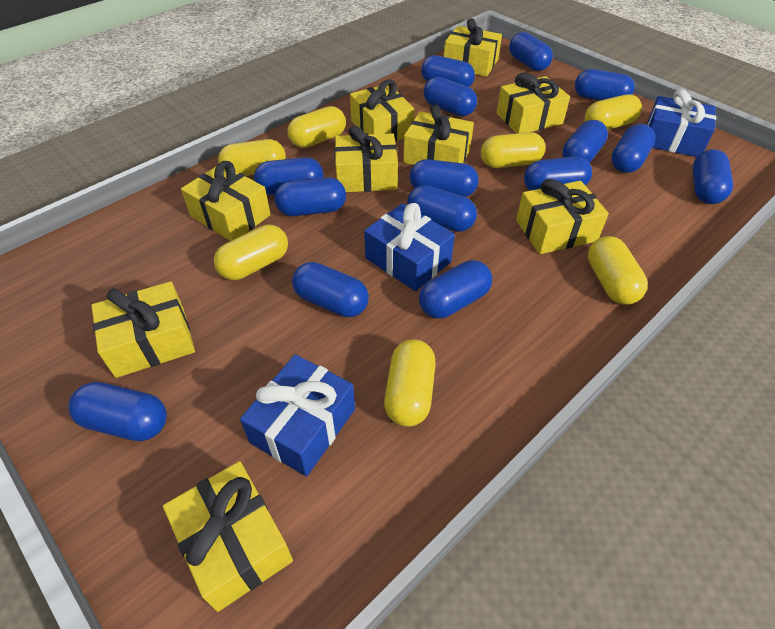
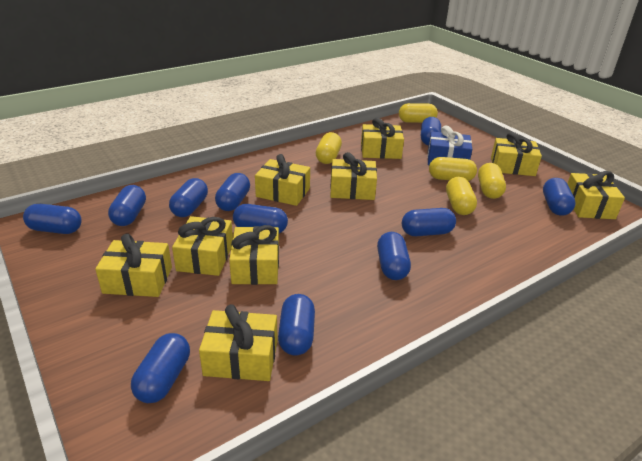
blue capsule: [68,382,167,441] [254,157,323,195] [275,177,346,216] [292,262,369,317] [407,185,477,232] [410,159,479,197] [419,260,492,318] [421,55,475,87] [424,77,477,116] [509,32,553,71] [524,156,592,191] [562,120,608,163] [575,69,635,100] [611,124,655,173] [692,149,733,204] = 15 -> [23,204,82,234] [108,185,146,226] [131,333,190,403] [169,178,208,217] [215,173,250,211] [233,204,288,233] [278,294,315,355] [377,232,411,280] [402,208,456,236] [421,117,441,145] [543,178,576,216] = 11
blue gift: [240,354,355,477] [364,203,455,291] [647,89,716,157] = 3 -> [427,125,472,165] = 1
yellow capsule: [214,224,288,280] [218,139,286,176] [288,106,346,148] [384,339,436,427] [481,132,546,168] [585,94,642,130] [588,236,648,305] = 7 -> [316,132,342,164] [399,103,438,123] [429,157,477,181] [446,177,477,215] [478,163,506,199] = 5

